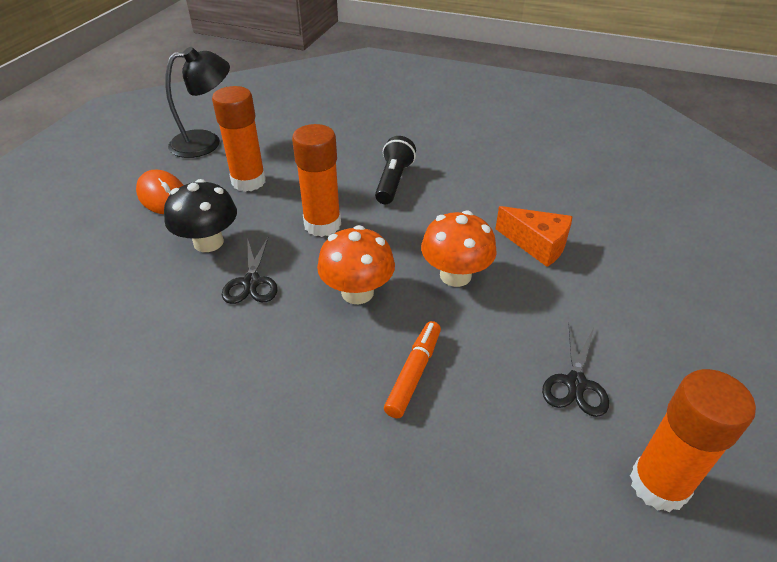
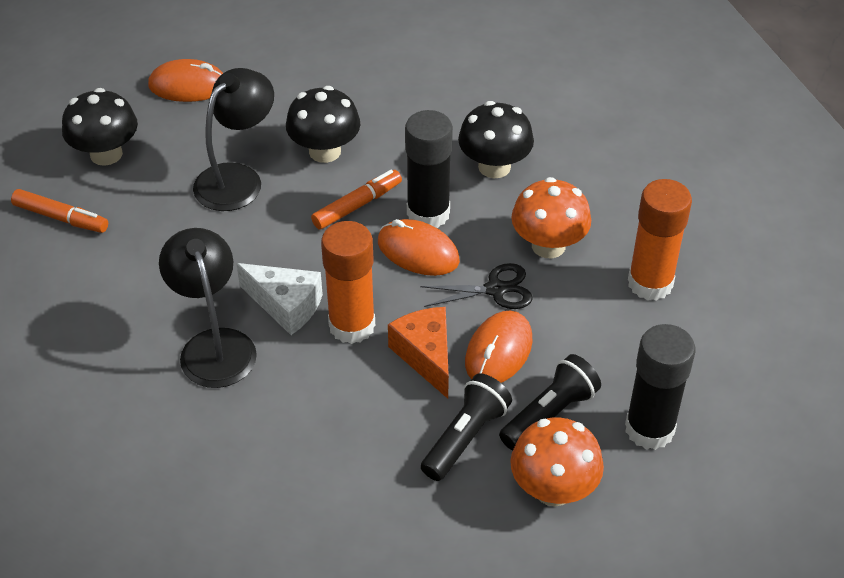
black flashlight: [375,136,416,204] = 1 -> [421,373,512,481] [499,354,601,451] = 2
black glue stick: none = 0 -> [405,110,453,228] [625,324,695,450] = 2
black lamp: [165,47,230,158] = 1 -> [159,228,257,388] [193,68,274,211] = 2
black mushroom: [164,179,237,252] = 1 -> [62,88,138,166] [286,86,360,163] [458,101,534,179] = 3
black scissors: [222,236,278,304] [542,323,609,417] = 2 -> [420,263,533,309] = 1
orange glue stick: [212,86,266,192] [292,124,341,237] [630,369,756,512] = 3 -> [321,221,375,344] [628,179,692,301] = 2
orange marker: [384,321,441,418] = 1 -> [11,189,108,233] [311,170,402,230] = 2
orange mouse: [136,170,183,214] = 1 -> [148,59,223,102] [378,219,460,276] [465,311,532,383] = 3
white cheese: none = 0 -> [236,263,323,335] = 1

